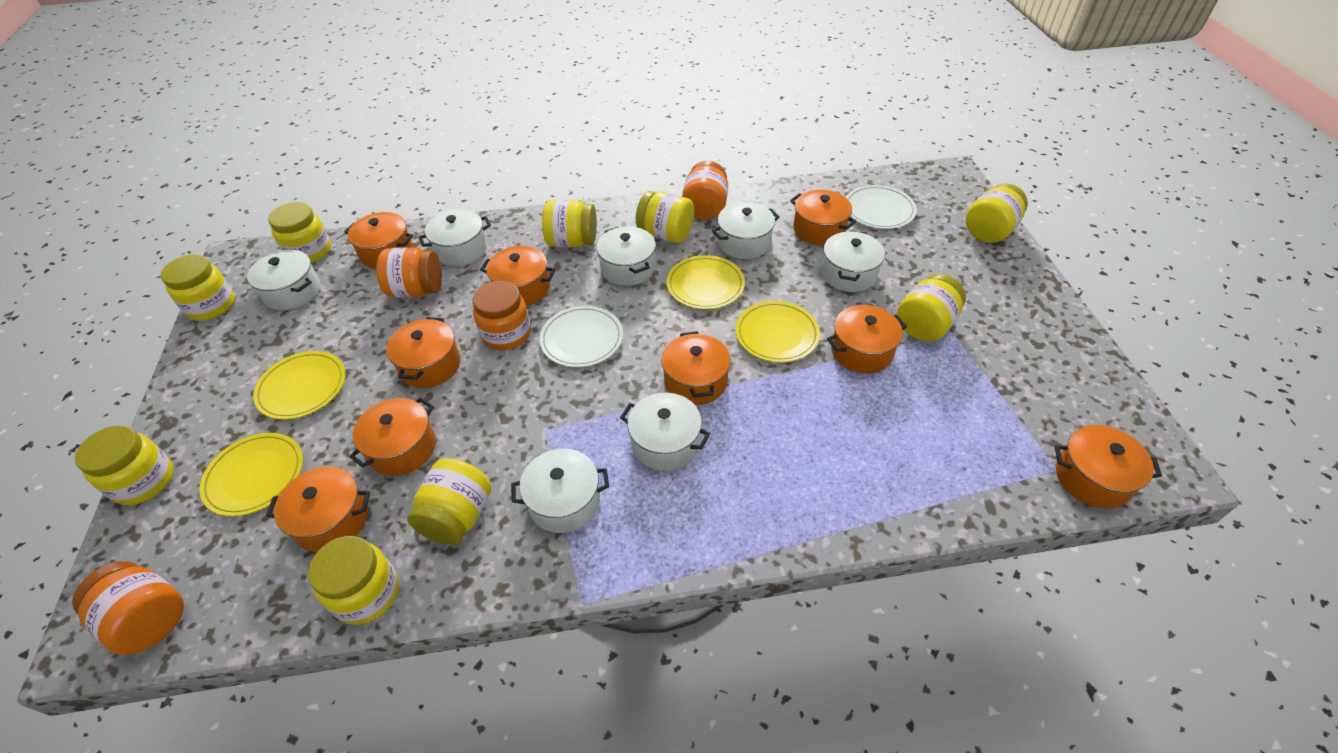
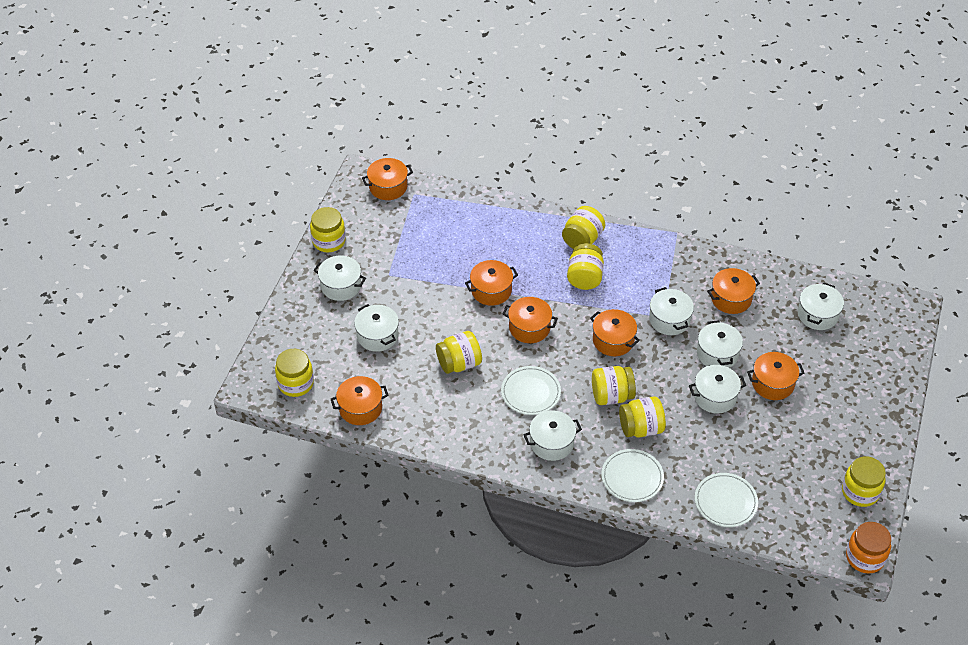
orange jar: [72,561,184,655] [376,248,442,298] [473,281,531,350] [682,161,728,220] = 4 -> [846,522,891,574] = 1
orange pot: [266,466,370,552] [345,212,413,269] [349,397,436,476] [386,317,460,388] [480,246,556,306] [661,331,731,405] [790,190,856,246] [827,305,907,374] [1054,425,1162,509] = 9 -> [331,376,388,425] [362,158,413,200] [465,260,518,306] [503,297,558,343] [590,309,640,356] [707,268,760,314] [747,352,804,400] = 7
white plate: [539,306,623,367] [846,185,917,229] = 2 -> [501,366,561,415] [601,449,664,502] [695,473,758,527] = 3
yellow jar: [75,425,174,505] [161,254,235,321] [268,202,331,263] [308,536,399,625] [407,458,491,545] [542,200,597,247] [636,191,694,243] [897,274,966,342] [966,183,1028,243] = 9 -> [275,349,314,397] [310,207,346,252] [436,331,482,374] [562,206,605,249] [567,243,604,290] [592,366,636,405] [619,396,666,437] [842,456,886,507] = 8
yellow plate: [199,433,303,516] [253,351,345,419] [666,255,745,309] [736,301,820,362] = 4 -> none = 0

